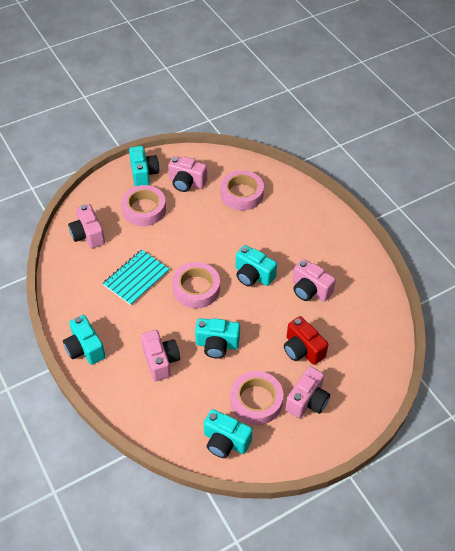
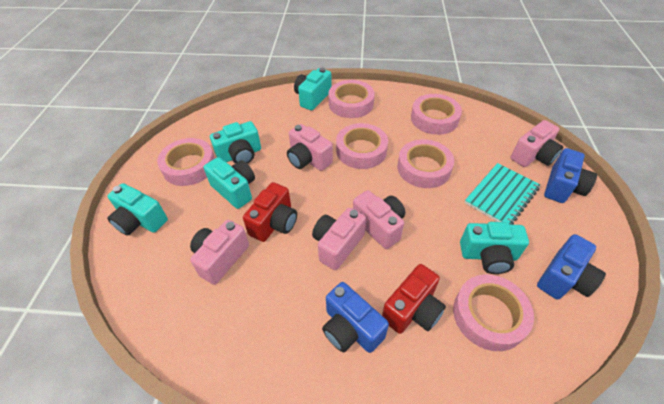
blue camera: none = 0 -> [322,282,389,353] [537,234,606,299] [544,148,597,203] = 3
pink tape: [121,185,166,226] [172,262,220,308] [221,170,264,210] [230,371,283,425] = 4 -> [157,138,215,186] [329,80,375,118] [336,123,388,169] [397,139,454,188] [411,94,462,135] [453,275,534,351] = 6
red camera: [284,316,328,365] = 1 -> [243,182,297,242] [382,264,446,334] = 2

